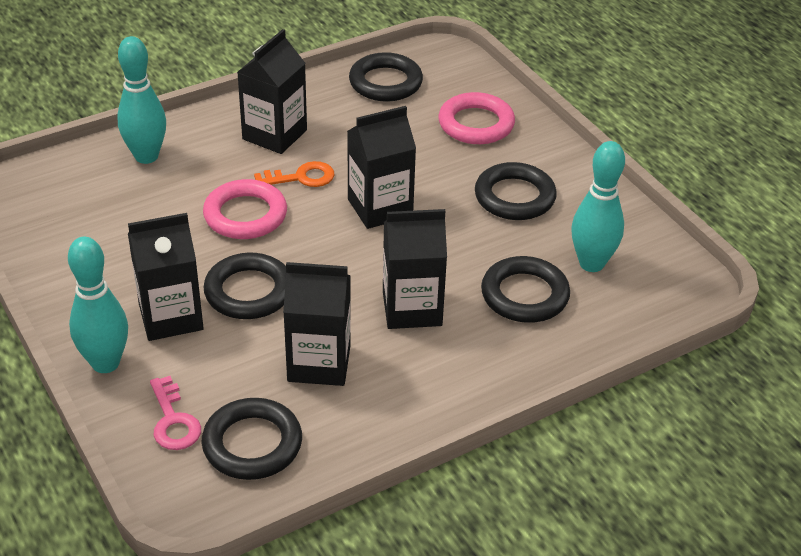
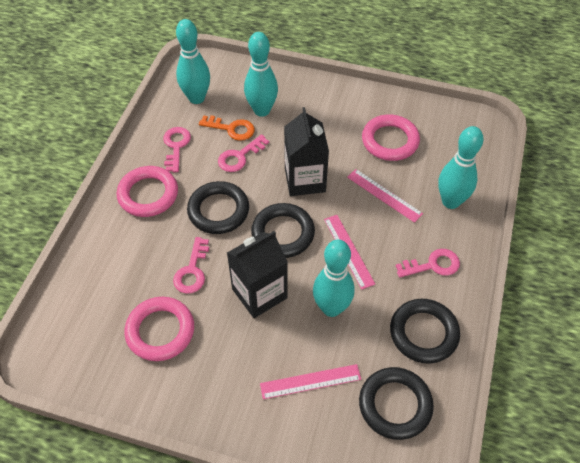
black carton: [128,213,203,341] [237,29,307,154] [283,262,351,386] [347,106,416,229] [383,209,447,329] = 5 -> [227,231,288,318] [284,107,329,196] = 2
black ring: [202,398,302,480] [204,253,286,319] [349,52,423,102] [475,162,557,220] [481,256,570,323] = 5 -> [187,181,249,234] [251,203,315,258] [359,367,434,440] [390,299,460,364] = 4
pink key: [150,376,201,450] = 1 -> [163,127,191,172] [173,237,209,294] [218,134,269,172] [396,249,460,278] = 4
pink ring: [203,179,287,239] [438,92,515,144] = 2 -> [117,166,178,217] [124,297,194,361] [362,115,420,161] = 3
pink ruler: none = 0 -> [260,364,361,399] [324,215,375,290] [347,169,423,223] = 3
turquoise bowling pin: [68,237,128,373] [117,36,166,164] [571,141,625,272] = 3 -> [176,19,210,104] [244,32,278,117] [313,240,354,317] [438,126,483,209] = 4

